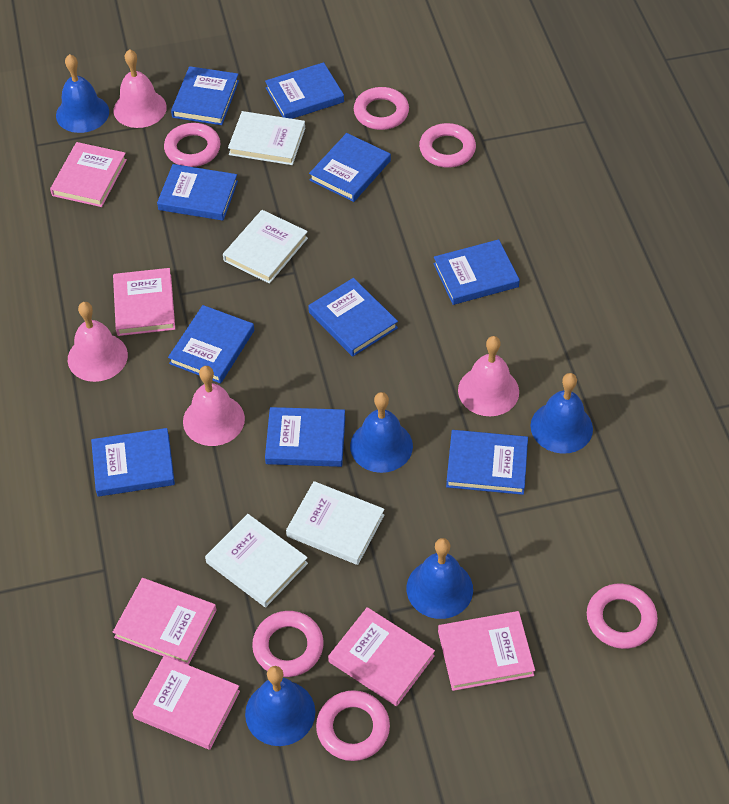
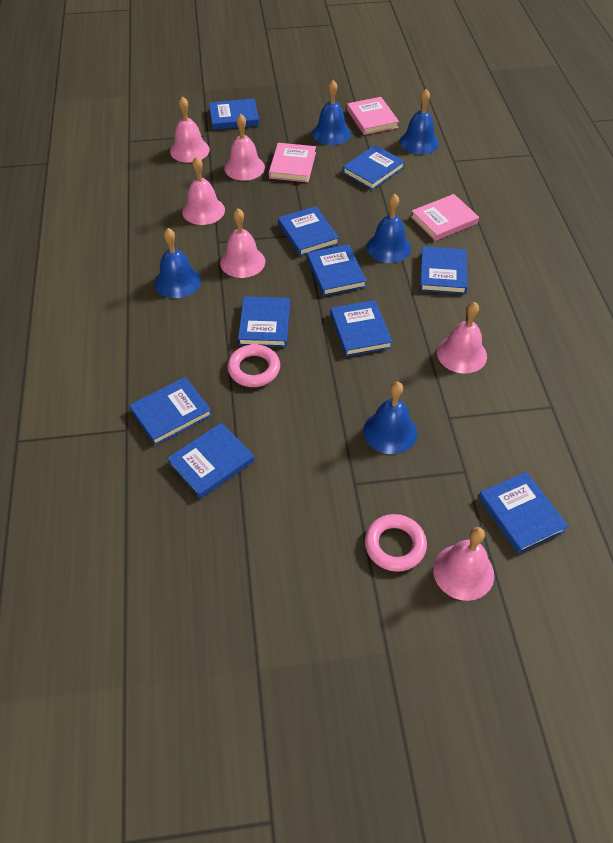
pink bell: [68,302,128,382] [114,49,167,128] [183,366,245,446] [458,336,519,416] = 4 -> [170,96,210,163] [182,156,225,225] [220,208,265,278] [224,114,265,181] [433,527,494,601] [437,302,487,374] = 6
pink book: [50,142,127,207] [113,268,175,336] [113,578,217,665] [133,655,240,750] [328,607,435,706] [438,611,535,691] = 6 -> [269,143,316,182] [347,97,399,135] [411,194,479,241] = 3
pink ring: [164,123,220,167] [252,611,324,677] [316,690,390,761] [354,87,409,130] [419,123,476,168] [587,584,658,649] = 6 -> [227,344,280,387] [365,514,427,572] = 2
white book: [205,514,308,607] [223,210,308,284] [228,111,305,165] [286,481,384,565] = 4 -> none = 0

